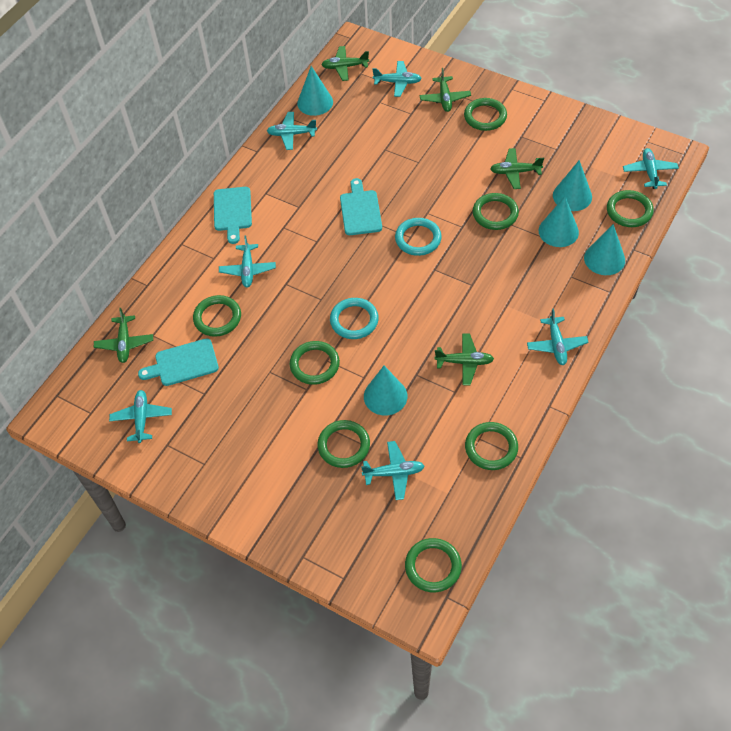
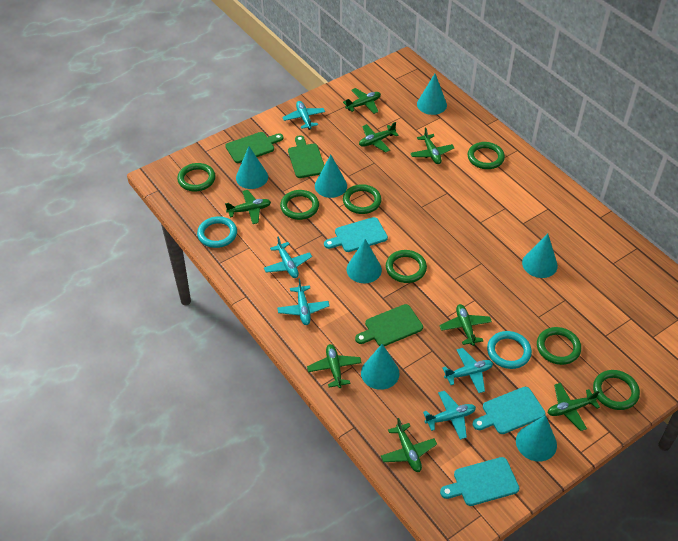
green cutting board: none = 0 -> [225,132,283,163] [288,135,325,178] [355,304,423,346] = 3
green plane: [94,308,153,363] [321,46,369,81] [420,68,471,112] [435,333,494,385] [490,148,544,189] = 5 -> [225,190,271,224] [307,344,362,388] [343,88,381,114] [359,122,399,152] [381,418,437,472] [410,127,454,164] [439,304,492,346] [548,383,600,431] = 8
green ring: [193,295,241,337] [290,341,340,385] [317,420,370,468] [405,538,462,592] [464,98,507,131] [465,422,518,470] [473,193,519,230] [607,190,654,227] = 8 -> [177,163,215,191] [280,190,319,220] [343,184,381,214] [386,250,427,283] [467,142,505,169] [537,327,581,365] [593,370,640,410] = 7
turquoise cone: [297,66,333,116] [364,366,407,415] [539,196,579,247] [553,160,592,211] [584,224,625,275] = 5 -> [236,146,268,189] [315,154,347,198] [346,239,382,283] [361,344,400,390] [417,74,447,115] [516,415,557,461] [522,234,558,278] = 7
turquoise plane: [109,390,172,443] [219,236,276,288] [267,112,317,150] [361,441,424,500] [372,61,422,97] [527,309,589,365] [623,148,679,189] = 7 -> [264,237,312,278] [277,278,329,325] [282,101,325,130] [423,391,476,440] [442,348,493,393] = 5

